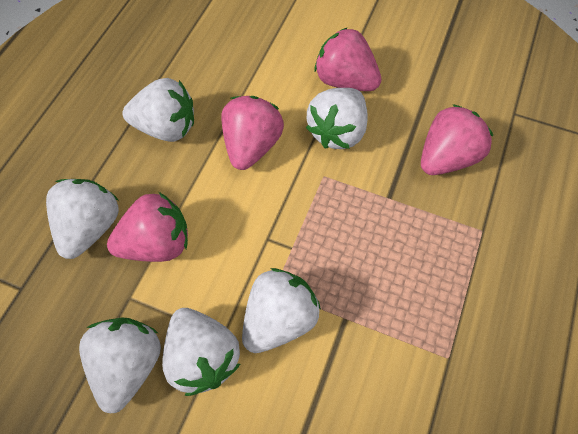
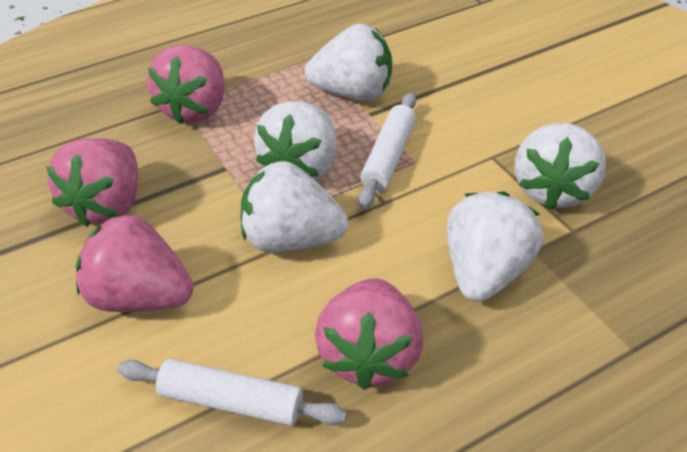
white rolling pin: none = 0 -> [117,359,347,426] [358,92,417,209] = 2
white strawberry: [46,179,119,259] [79,317,161,413] [122,78,194,142] [162,308,240,396] [242,268,321,353] [306,88,368,149] = 6 -> [240,161,348,252] [254,101,337,181] [305,24,392,101] [447,191,543,302] [514,123,606,210] = 5

